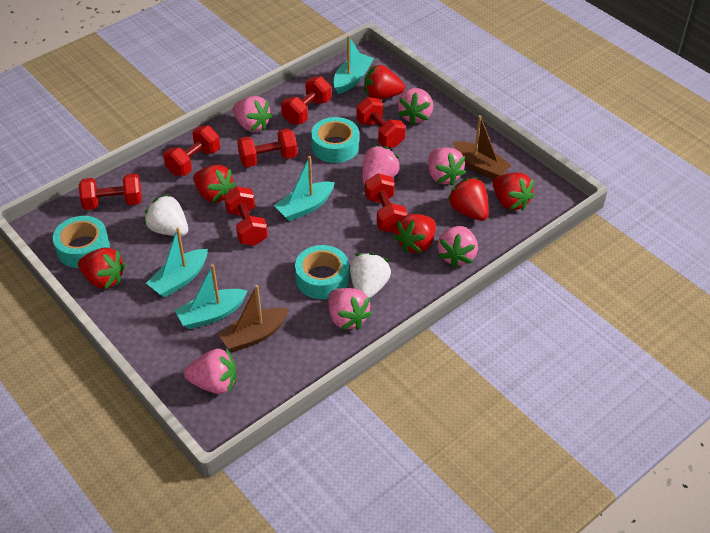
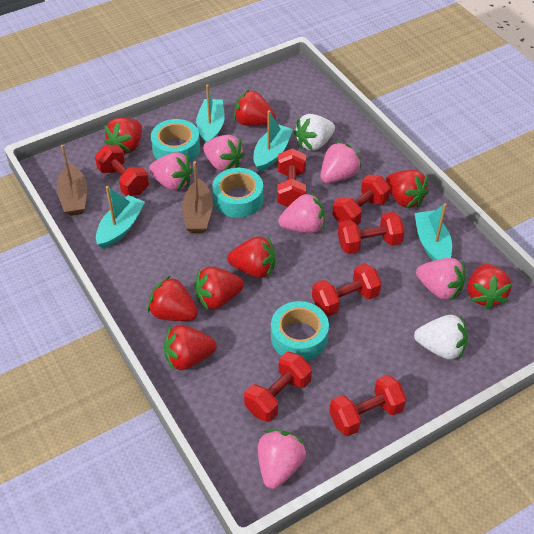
pink strawberry: [184,348,236,394] [233,96,273,132] [328,288,372,330] [362,145,401,185] [398,88,433,125] [428,147,466,186] [437,226,478,268] = 7 -> [149,152,193,191] [203,135,245,172] [258,430,306,489] [278,192,325,233] [321,141,361,183] [416,258,466,301] = 6
red strawberry: [78,248,126,289] [193,165,236,203] [364,65,405,100] [394,214,436,253] [447,177,489,221] [492,173,535,211] = 6 -> [104,118,142,154] [148,276,198,321] [164,325,217,370] [195,267,244,310] [227,236,275,278] [234,90,276,126] [386,170,429,208] [468,263,512,309] = 8

